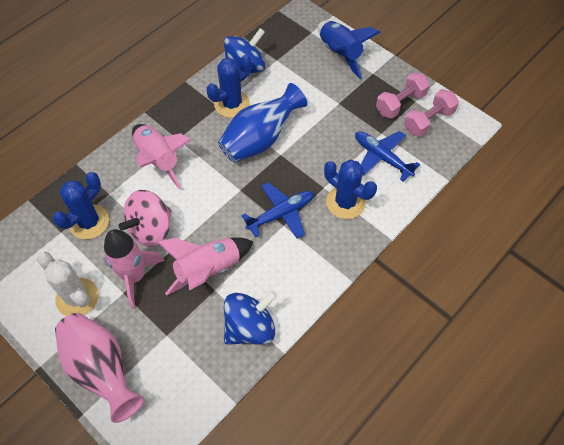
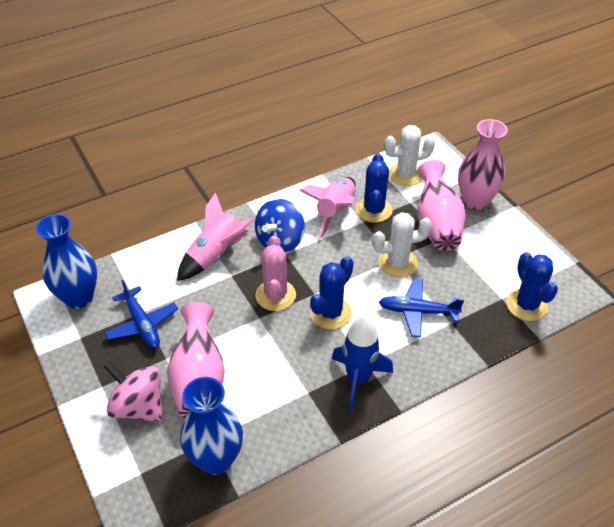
blue spinning top: [224,28,265,74] [224,290,277,345] = 2 -> [255,199,305,253] = 1
blue vase: [218,83,308,163] = 1 -> [35,214,97,309] [180,377,243,475] = 2
pink cactus: none = 0 -> [255,235,296,311] = 1
pink dumbbell: [376,72,430,118] [404,89,459,137] = 2 -> none = 0
pink rocket: [103,229,165,309] [132,124,191,190] [157,238,254,296] = 3 -> [177,192,254,281] [300,177,356,239] = 2
pink vase: [55,313,145,423] = 1 -> [167,302,225,418] [417,160,466,251] [458,119,508,210] = 3
white cactus: [37,252,99,316] = 1 -> [372,212,432,278] [384,125,435,186] = 2

